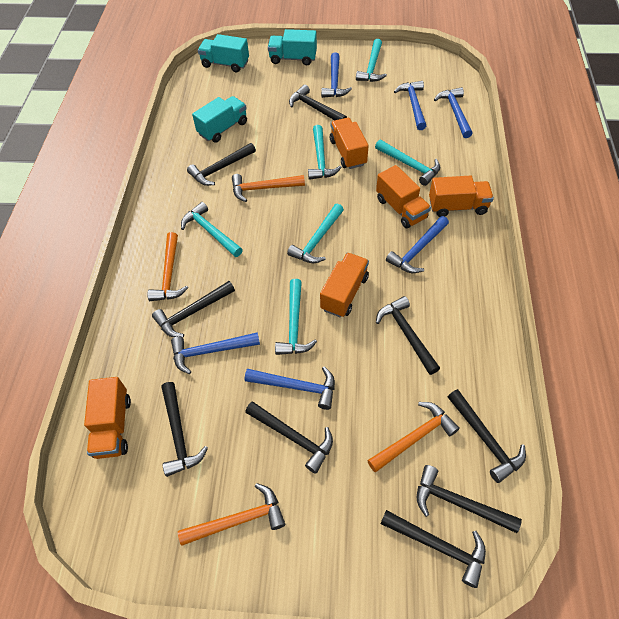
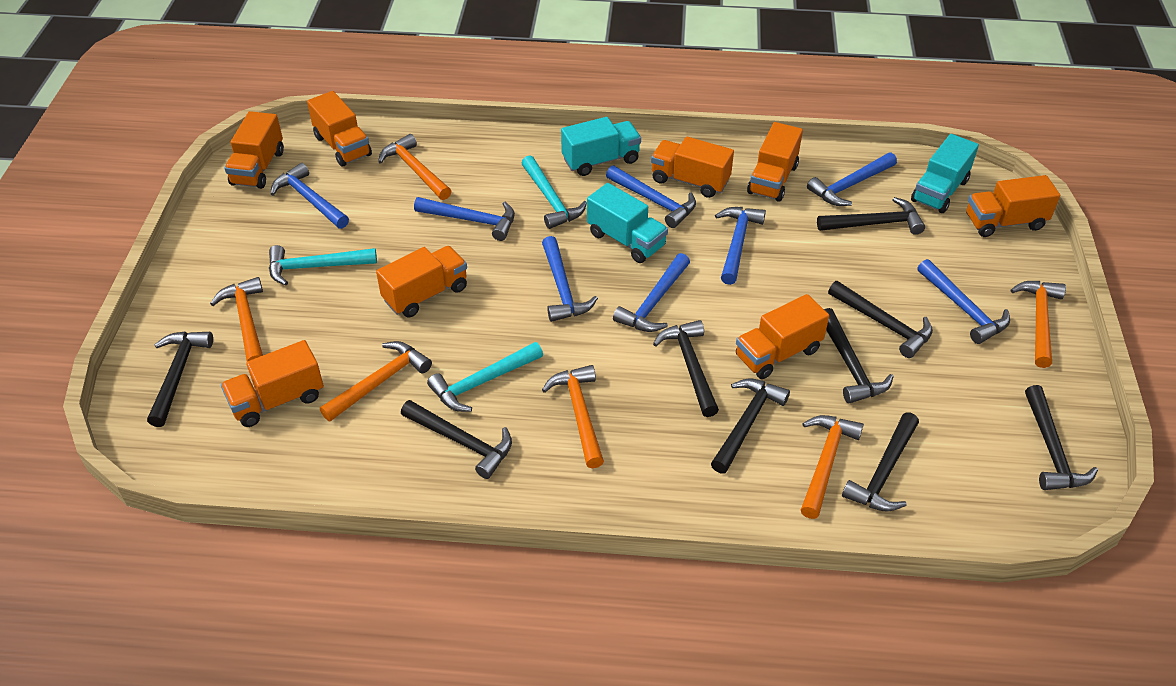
blue hammer: [171,332,260,374] [244,367,335,410] [321,52,352,98] [386,216,449,273] [394,81,426,130] [434,87,473,138] = 6 -> [271,163,349,229] [414,197,515,241] [542,236,598,322] [606,165,696,228] [613,253,690,332] [715,207,766,285] [807,153,897,206] [917,259,1010,344] = 8
orange hammer: [147,232,188,301] [178,483,285,546] [232,174,305,202] [367,402,460,472] = 4 -> [210,277,263,362] [320,341,432,421] [378,134,451,200] [542,365,604,468] [801,415,864,519] [1010,281,1066,368] = 6
orange truck: [84,377,131,459] [320,253,369,317] [330,118,368,169] [376,165,431,228] [429,176,494,217] = 5 -> [221,340,324,427] [224,111,284,189] [307,91,372,167] [376,246,467,317] [651,137,734,198] [736,294,829,379] [747,122,803,202] [966,175,1060,237] = 8
turquoise hammer: [181,202,243,257] [275,279,317,355] [287,204,344,263] [308,125,342,180] [356,39,387,82] [375,140,440,186] = 6 -> [269,245,377,285] [427,342,543,412] [521,155,587,229] = 3

